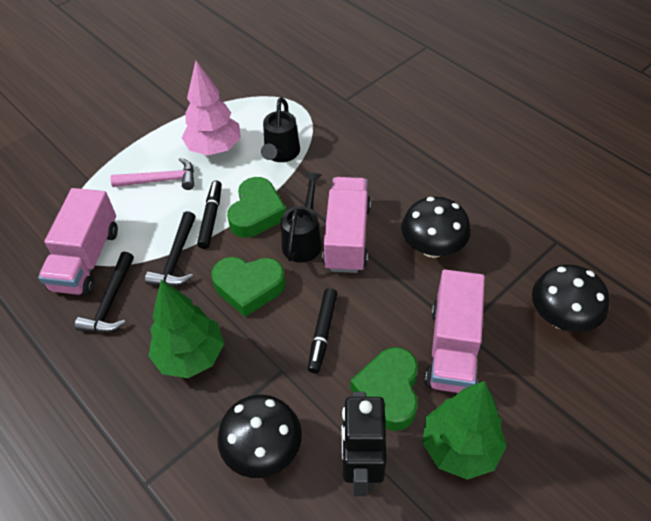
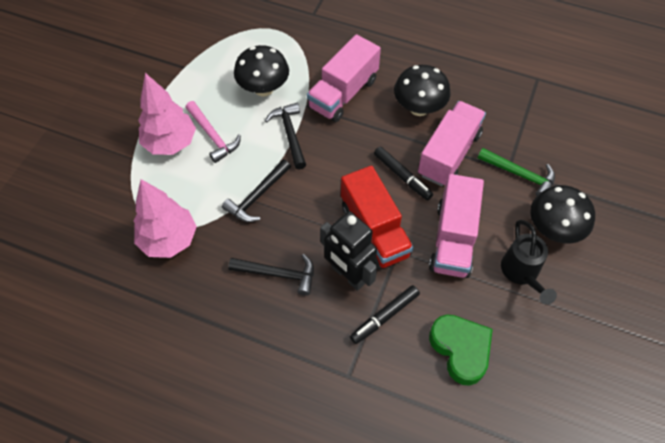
black hammer: [75,252,134,332] [145,211,196,286] = 2 -> [222,159,291,222] [228,254,314,296] [265,103,306,169] = 3
black watering can: [261,97,300,162] [281,172,322,263] = 2 -> [501,220,557,305] = 1
green hammer: none = 0 -> [478,148,555,196] = 1
green heart: [211,257,286,317] [227,177,286,238] [350,347,418,431] = 3 -> [429,315,493,386] = 1
green tree: [148,280,224,378] [422,381,507,480] = 2 -> none = 0
pink tree: [182,61,241,155] = 1 -> [134,179,197,258] [138,73,196,155] = 2
red truck: none = 0 -> [341,165,414,270] = 1

